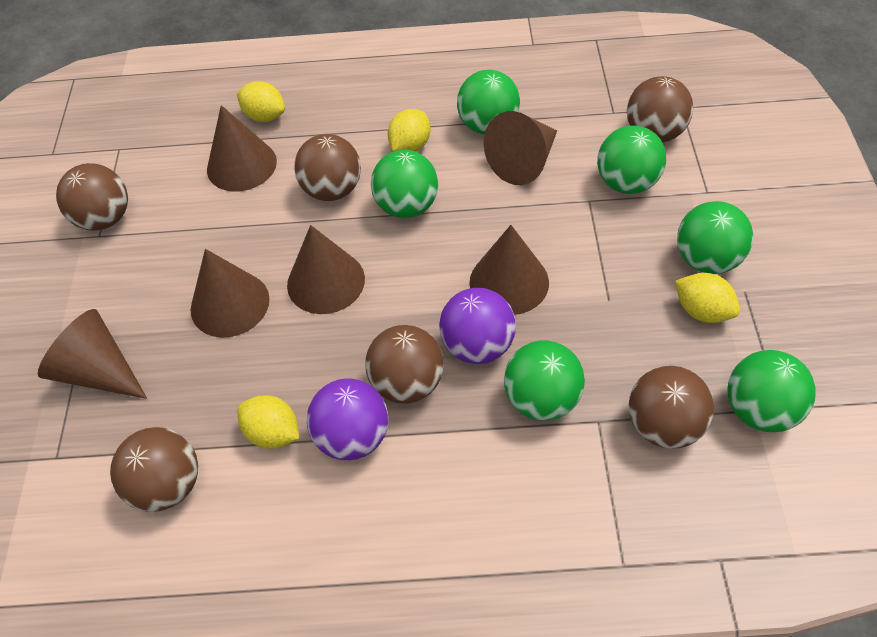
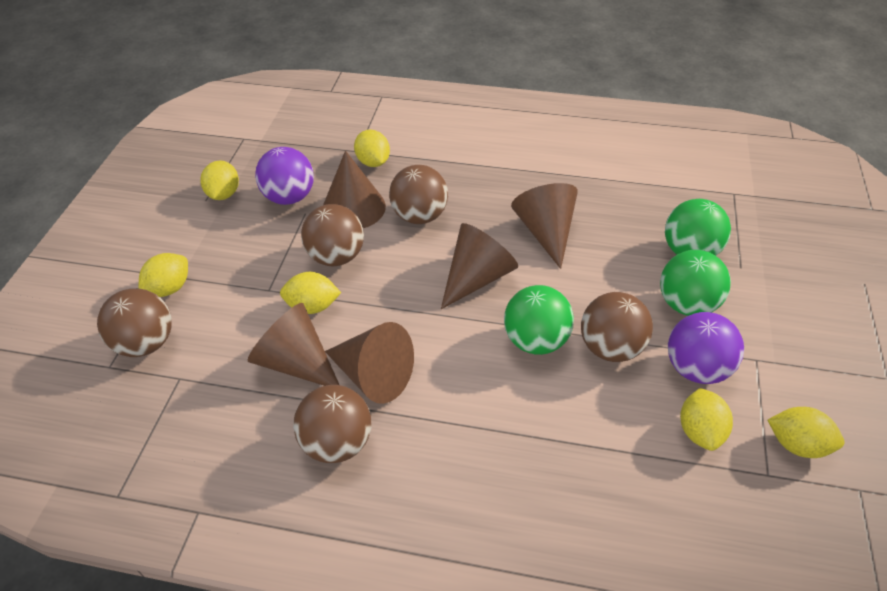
brown ball: [56,163,128,231] [110,427,198,512] [294,134,361,201] [365,325,444,404] [627,76,693,143] [628,366,714,449] = 6 -> [97,289,172,357] [293,385,371,463] [301,204,364,267] [389,165,448,224] [581,292,653,362] = 5
brown cone: [38,309,147,399] [191,249,270,338] [207,105,277,192] [287,225,365,314] [470,225,549,315] [484,111,557,185] = 6 -> [247,303,339,386] [323,150,386,228] [325,322,414,404] [441,223,518,309] [511,183,578,269] = 5
green ball: [371,150,438,218] [457,70,520,134] [504,340,585,421] [597,125,666,194] [677,201,753,274] [728,350,816,432] = 6 -> [504,285,574,355] [660,250,731,316] [665,199,731,255] = 3
yellow lemon: [237,81,285,122] [237,395,299,449] [387,109,431,152] [675,273,740,323] = 4 -> [138,253,188,297] [201,161,239,200] [280,272,341,314] [354,130,390,167] [680,388,733,451] [768,407,845,458] = 6

